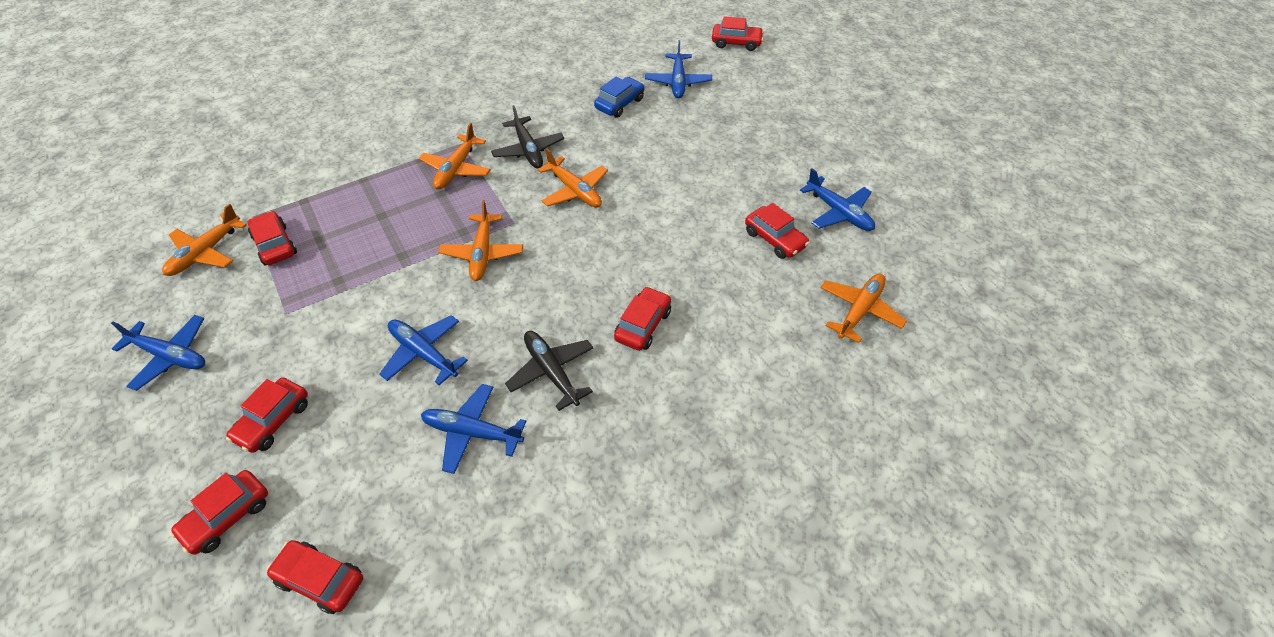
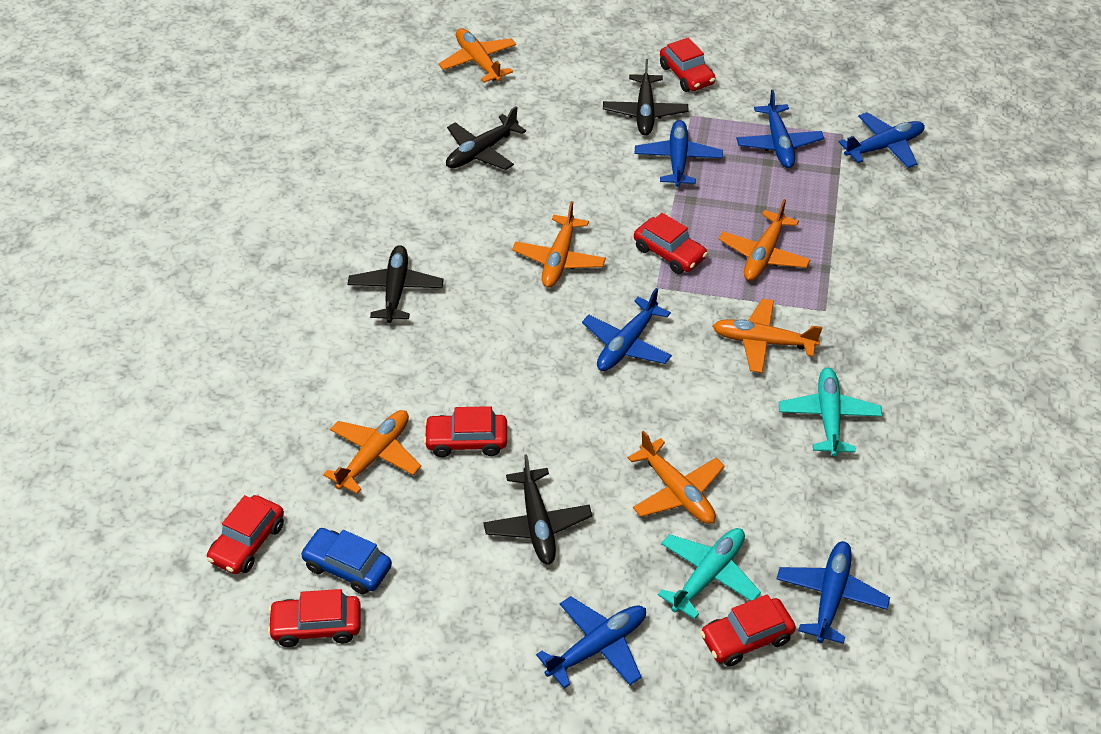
black plane: [491,105,564,168] [505,331,593,411] = 2 -> [347,245,444,323] [446,106,526,170] [483,454,592,564] [603,59,688,136] = 4
blue plane: [111,315,205,391] [379,315,468,385] [421,384,526,474] [645,40,712,98] [800,168,875,231] = 5 -> [536,596,646,688] [582,288,672,371] [634,120,723,187] [736,89,824,168] [777,541,890,644] [839,112,925,168] = 6
orange plane: [162,204,247,276] [419,123,491,189] [438,200,523,281] [538,149,608,207] [820,274,907,343] = 5 -> [323,410,421,494] [438,28,516,83] [512,201,606,288] [628,431,725,524] [713,299,822,373] [719,199,811,281] = 6
red car: [170,470,268,555] [226,378,308,453] [248,211,297,266] [266,540,363,614] [614,287,671,351] [712,16,764,51] [745,203,810,259] = 7 -> [207,495,284,574] [267,589,361,647] [424,406,507,457] [634,213,708,274] [660,37,716,92] [700,594,796,667] = 6
turquoise plane: none = 0 -> [658,528,761,619] [779,367,882,457] = 2

